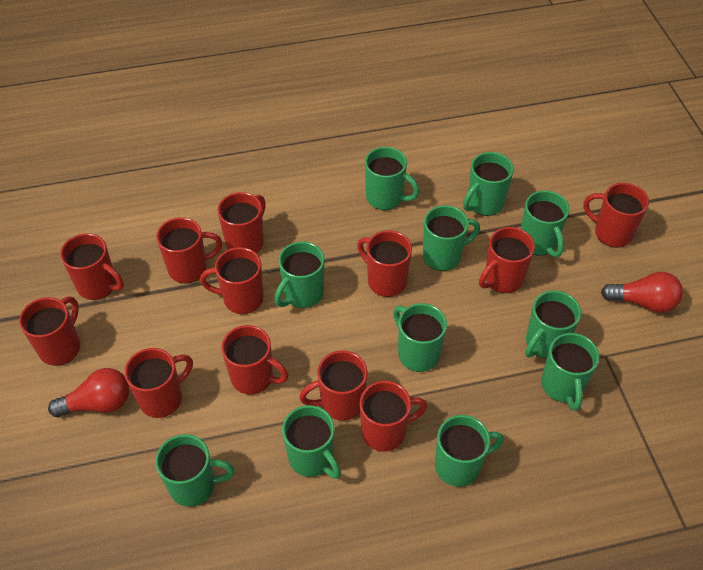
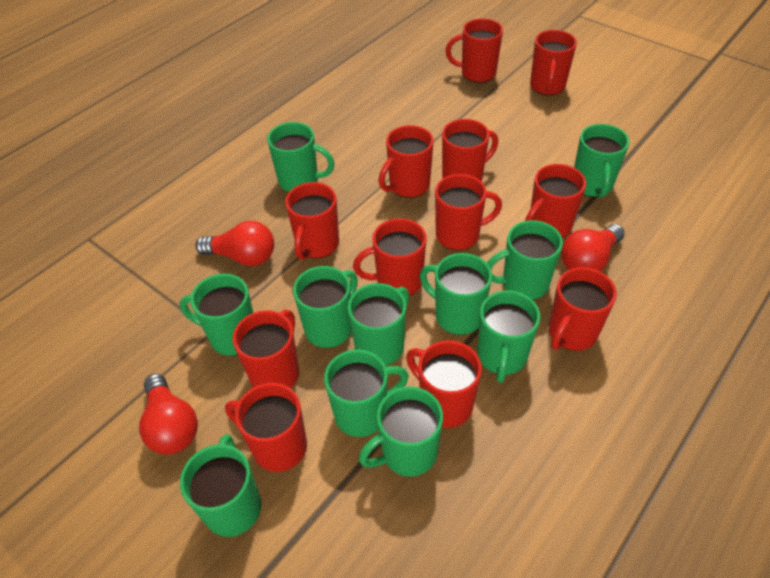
red light bulb: [48,368,129,417] [601,272,683,313] = 2 -> [139,374,198,454] [195,221,274,266] [561,224,625,271] = 3

